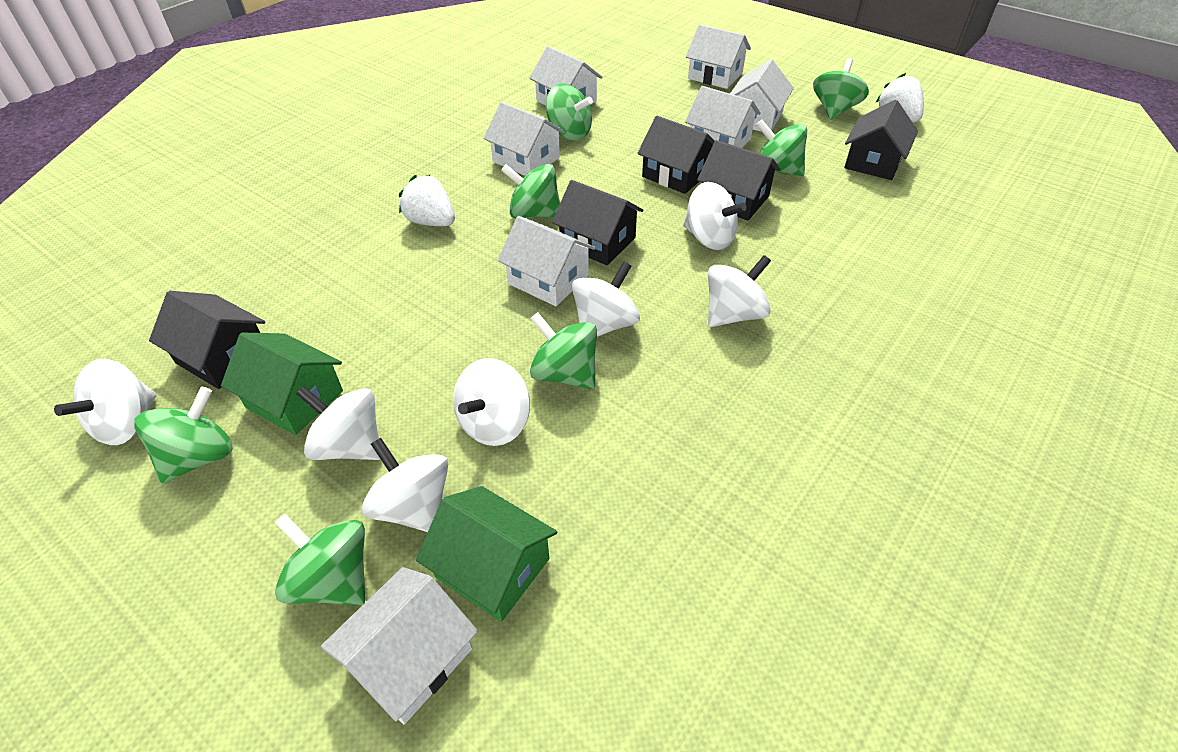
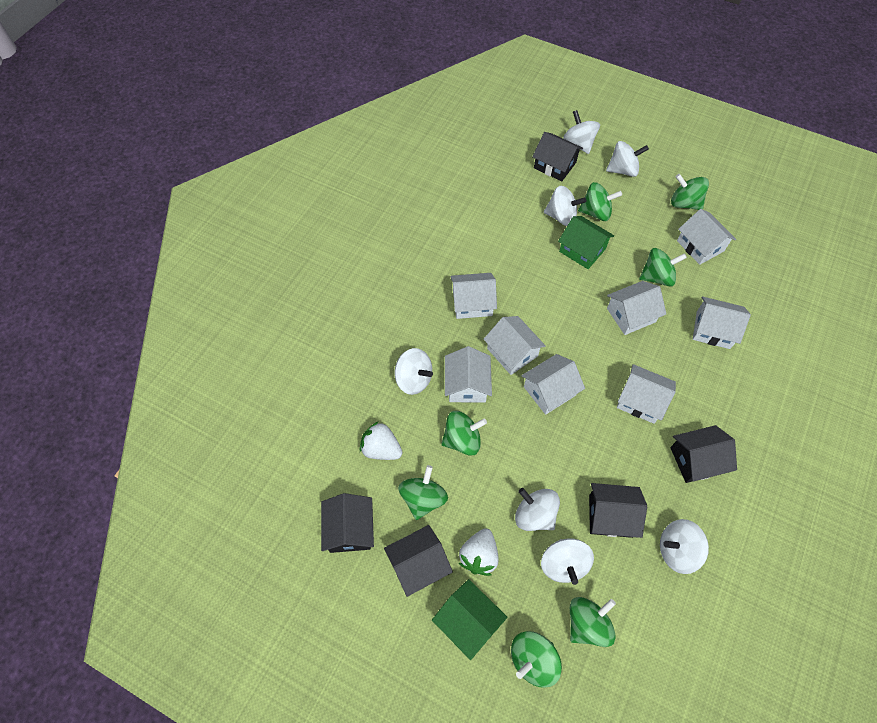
white house: [320,567,478,724] [484,102,565,176] [498,216,596,306] [529,46,602,105] [685,86,760,148] [686,24,751,89] [730,59,794,132] = 7 -> [445,346,492,402] [450,273,497,319] [484,316,546,375] [521,354,585,415] [607,281,666,335] [617,364,676,424] [677,209,736,265] [693,297,751,349] = 8

